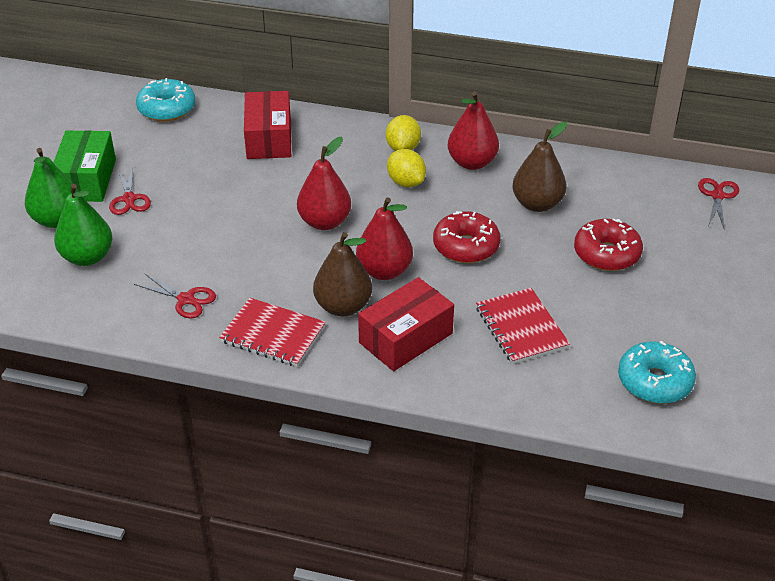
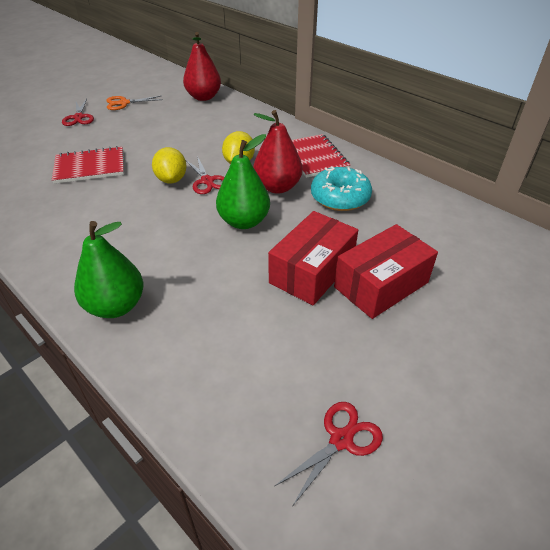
brown pear: [313,232,372,316] [512,122,567,212] = 2 -> none = 0
green box: [53,130,116,202] = 1 -> none = 0
orange scissors: none = 0 -> [106,96,163,110] = 1
red donut: [433,211,501,263] [574,219,643,271] = 2 -> none = 0
red pear: [297,137,351,230] [356,197,413,280] [448,92,499,170] = 3 -> [183,32,221,101] [253,110,303,194] = 2
turquoise donut: [136,78,195,122] [618,341,696,404] = 2 -> [311,166,372,211] = 1

